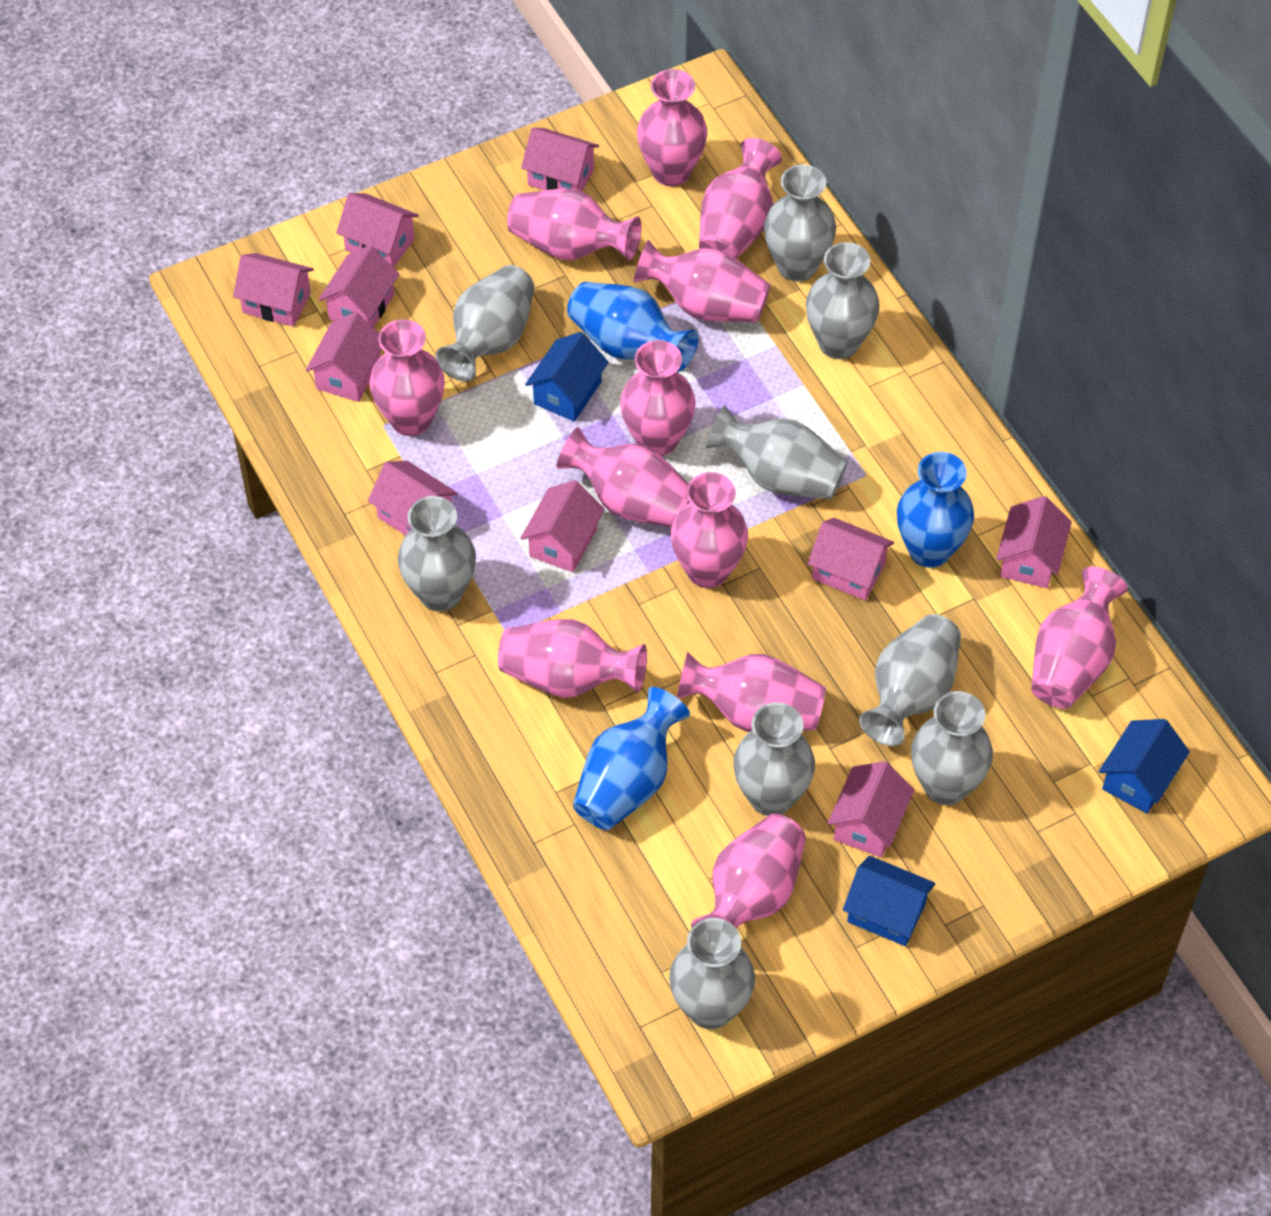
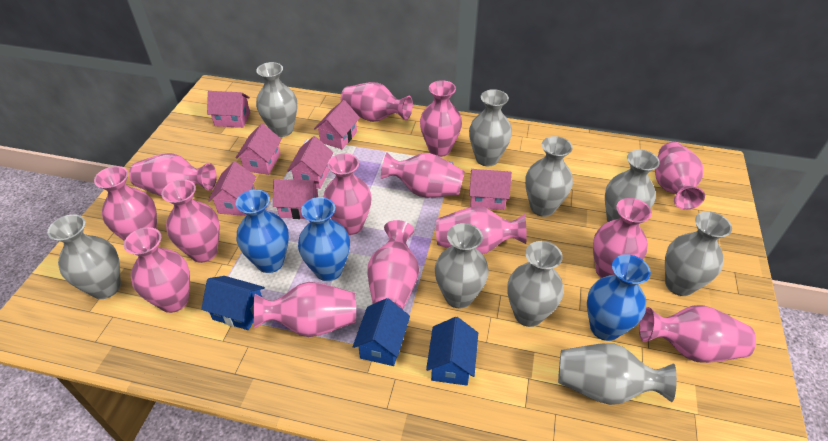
pink house: [233,253,314,327] [306,312,381,402] [318,245,399,328] [336,193,419,267] [368,461,458,536] [521,128,599,191] [521,480,605,572] [808,517,894,601] [827,761,914,858] [996,496,1072,588] = 10 -> [207,91,250,128] [208,162,256,216] [236,123,282,175] [273,179,319,219] [287,136,333,189] [314,100,360,149] [469,169,512,210] = 7
pink vase: [369,319,445,436] [498,619,647,698] [507,188,641,260] [556,427,690,527] [620,340,696,456] [634,240,770,322] [637,69,707,186] [671,472,748,588] [677,651,826,732] [691,814,806,929] [699,138,782,259] [1031,567,1128,709] = 12 -> [94,166,157,241] [124,227,190,313] [129,153,217,196] [161,180,220,263] [253,282,356,337] [324,153,372,235] [341,82,413,122] [367,220,419,310] [381,152,465,197] [420,80,462,157] [436,206,527,254] [593,198,652,278] [639,305,756,363] [655,142,705,210] = 14

